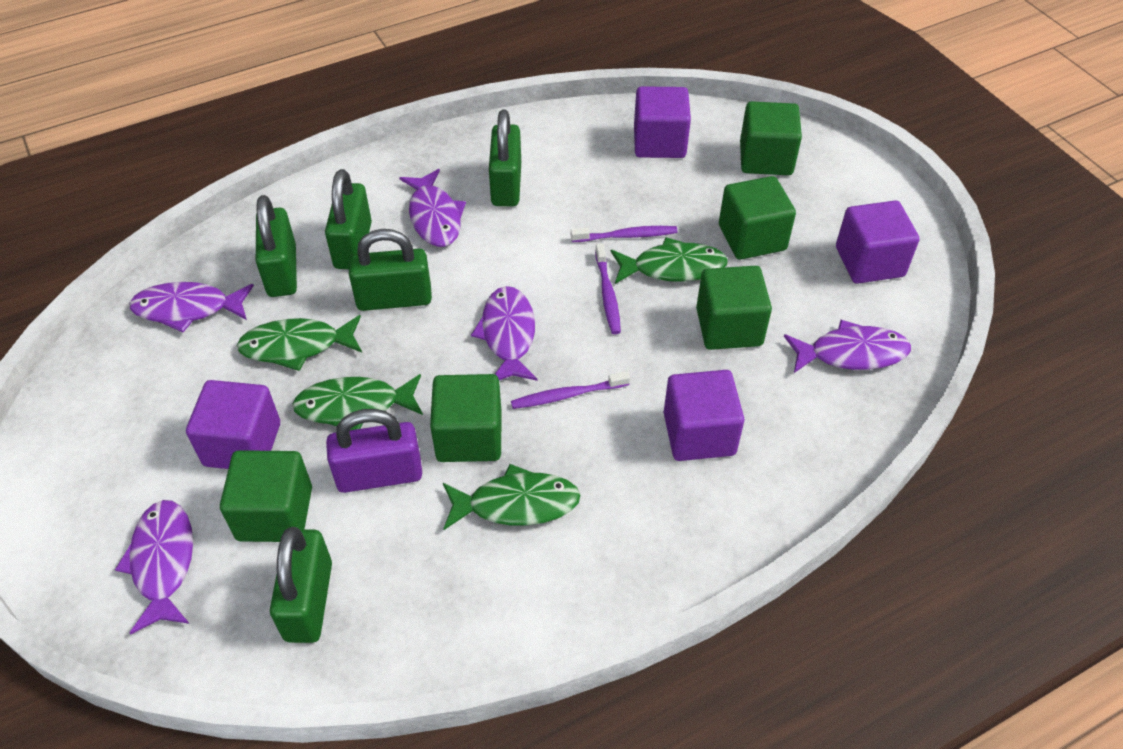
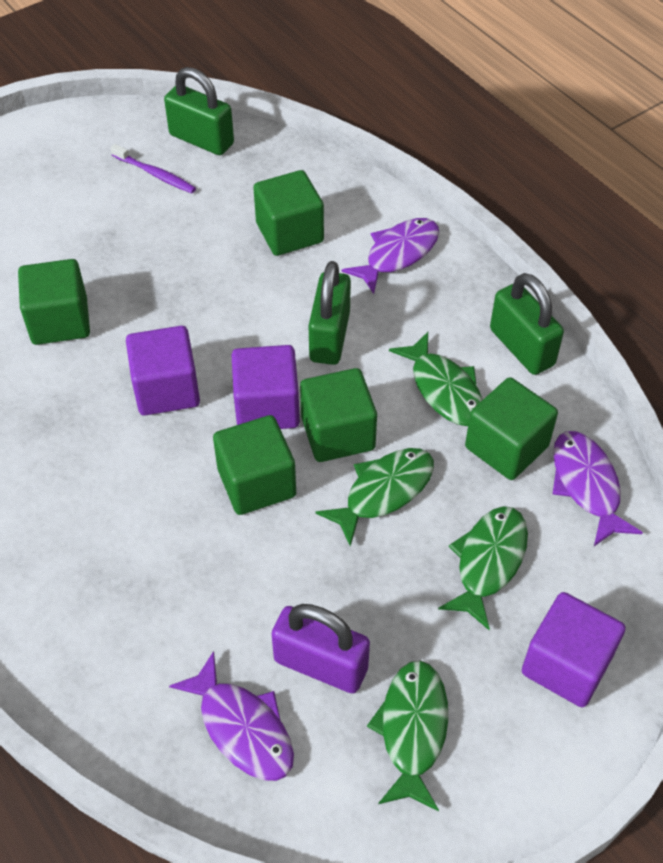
green padlock: [256,195,297,297] [270,527,332,643] [325,169,372,269] [349,229,432,311] [489,109,521,206] = 5 -> [164,67,234,155] [309,261,351,365] [490,273,564,375] = 3
purple cube: [186,380,280,469] [634,86,691,158] [663,370,744,461] [836,201,919,284] = 4 -> [126,326,200,416] [232,345,300,429] [522,592,626,707] = 3
purple fish: [115,500,193,634] [129,282,254,332] [399,169,466,247] [471,286,537,381] [784,320,911,373] = 5 -> [169,651,294,781] [341,218,439,294] [553,431,643,546] = 3
purple toothbrush: [511,371,630,409] [571,226,678,242] [595,243,621,334] = 3 -> [111,144,196,193] = 1

